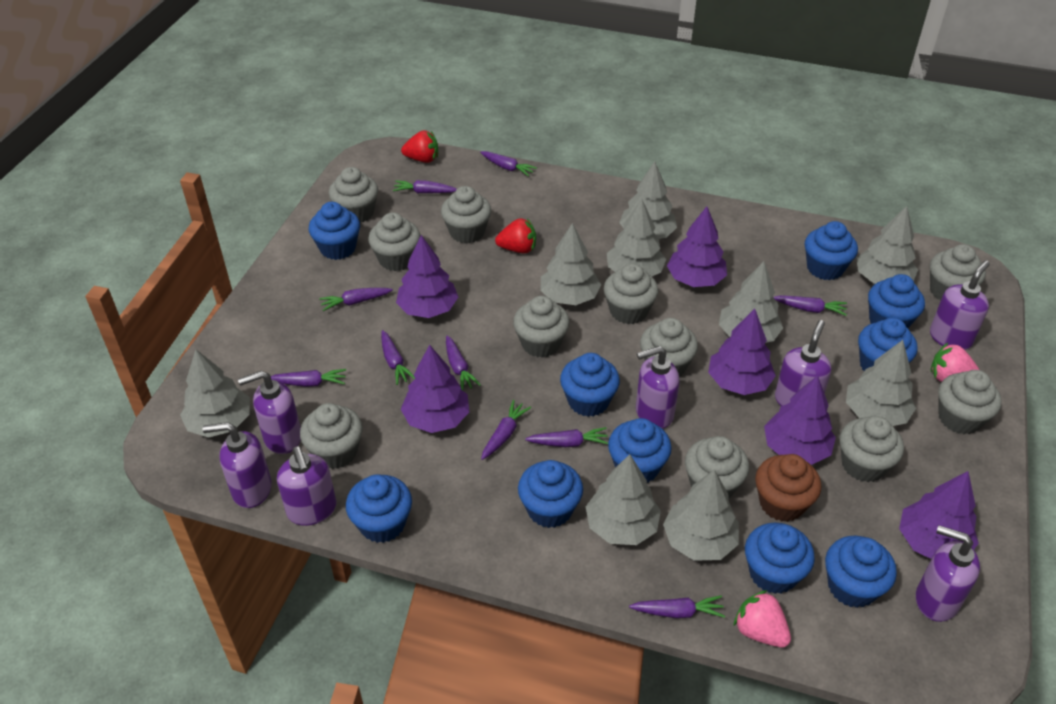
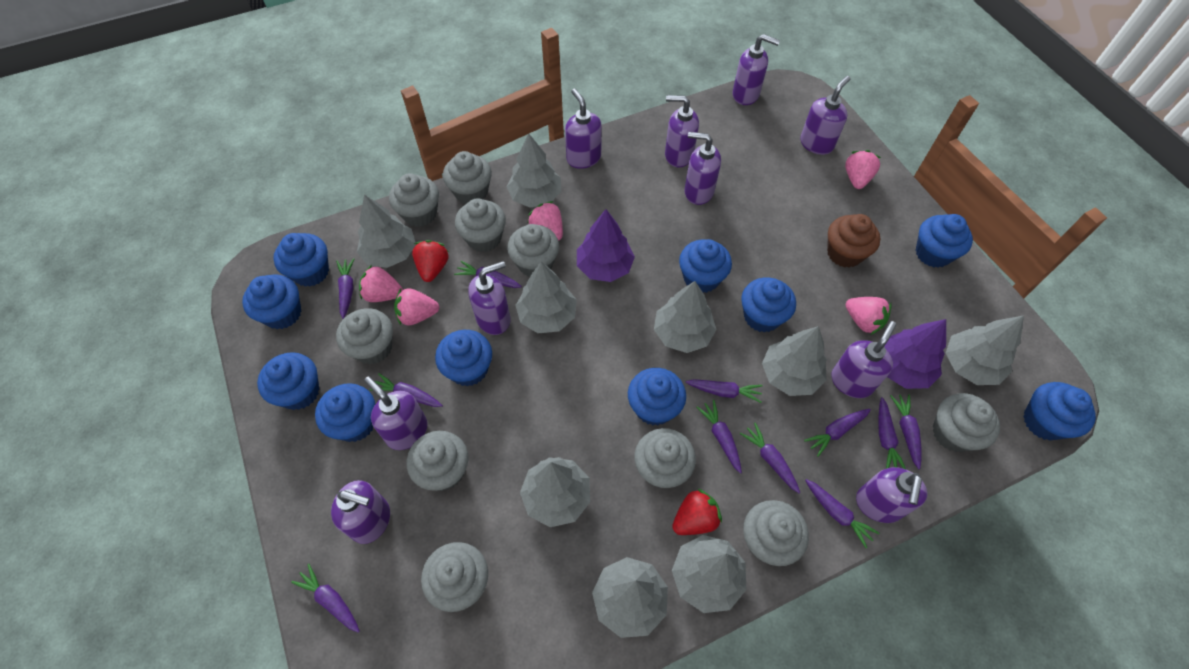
grey cupcake: [300,403,363,469] [329,167,378,223] [368,212,420,271] [441,186,491,243] [513,296,570,358] [604,264,658,324] [640,318,698,376] [685,436,749,498] [840,416,904,482] [930,244,986,301] [938,370,1002,434] = 11 -> [336,308,393,364] [389,173,439,227] [407,431,468,491] [421,542,488,612] [443,151,492,204] [455,198,506,252] [507,224,559,276] [634,428,696,488] [743,500,809,566] [933,393,1000,452] = 10
pink strawberry: [734,590,791,647] [931,343,979,382] = 2 -> [359,265,403,302] [394,288,440,325] [528,201,563,241] [845,150,881,189] [846,297,892,335] = 5
purple carrot: [271,369,346,387] [319,288,393,311] [381,330,415,385] [393,180,457,193] [446,335,481,390] [480,151,537,177] [481,400,531,460] [525,427,608,447] [629,595,725,618] [774,295,847,316] = 10 -> [291,564,360,633] [336,258,354,319] [369,373,443,407] [454,261,522,288] [686,379,763,403] [696,400,742,474] [740,423,800,493] [804,409,871,457] [805,479,879,548] [878,397,906,469] [890,394,921,469] = 11
purple soap dispenser: [203,422,272,508] [238,371,301,454] [277,446,336,526] [636,346,680,429] [775,320,831,406] [916,525,980,622] [930,260,990,350] = 7 -> [331,480,390,544] [364,376,428,450] [468,261,510,335] [565,89,602,169] [665,95,699,168] [684,132,721,205] [733,34,780,105] [800,76,850,155] [831,321,896,398] [856,467,927,523] = 10
purple tree: [396,235,458,318] [401,345,469,433] [667,206,727,287] [708,309,776,395] [764,376,836,465] [899,471,979,559] = 6 -> [577,209,635,282] [884,319,946,389] = 2

